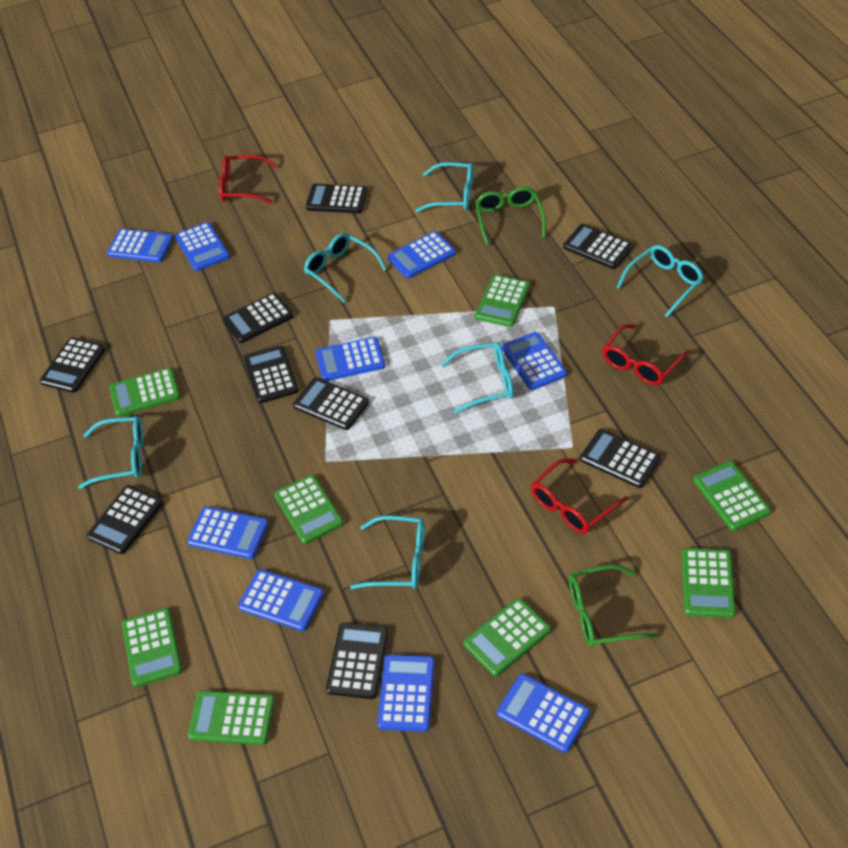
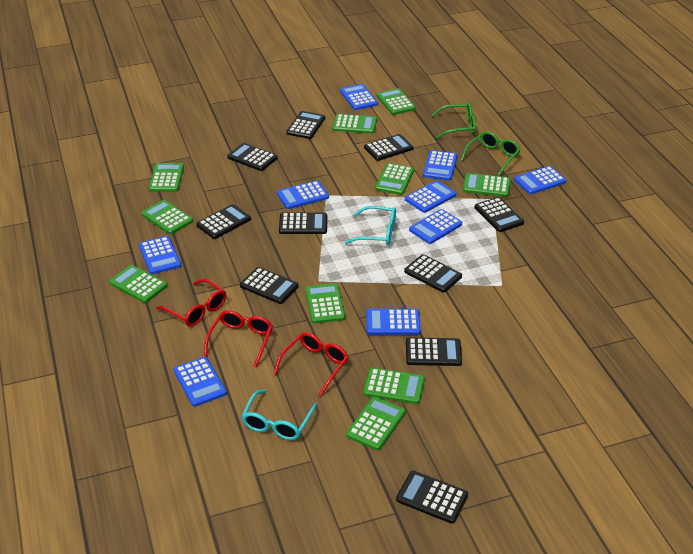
black calculator: [40,337,105,393] [87,485,163,554] [223,293,294,343] [244,346,299,403] [293,377,369,430] [306,183,367,214] [326,623,388,699] [563,224,633,269] [580,429,661,488] = 9 -> [196,204,251,239] [227,143,278,171] [240,267,299,304] [279,212,327,234] [286,111,325,139] [364,134,414,161] [396,471,468,524] [404,254,462,293] [406,337,462,366] [475,197,524,232] = 10
green calculator: [109,368,180,417] [122,608,182,687] [188,690,275,745] [274,475,344,544] [464,598,551,676] [475,275,530,327] [682,548,736,618] [693,461,771,531] = 8 -> [109,265,167,303] [142,200,193,234] [149,163,184,192] [305,283,345,324] [333,114,377,134] [346,397,405,451] [363,368,425,404] [375,163,414,195] [377,88,416,115] [463,173,511,197] = 10
turquoise glasses: [78,417,144,489] [304,233,387,303] [350,516,425,589] [415,162,474,212] [441,342,513,414] [617,245,704,317] = 6 -> [241,389,318,440] [345,206,396,245] = 2

